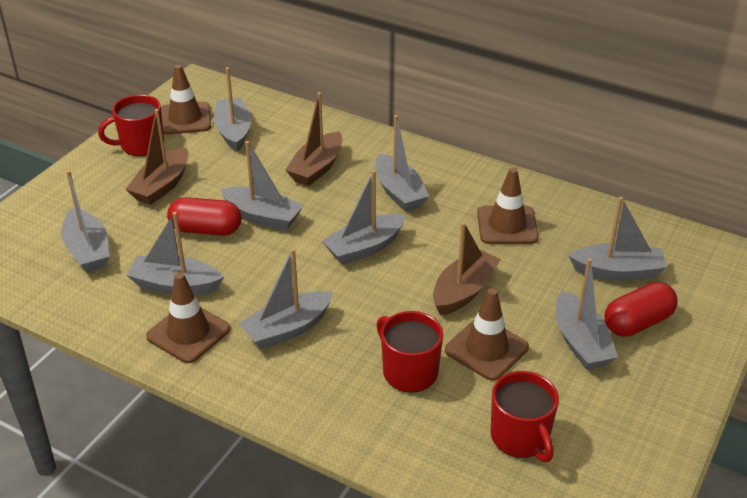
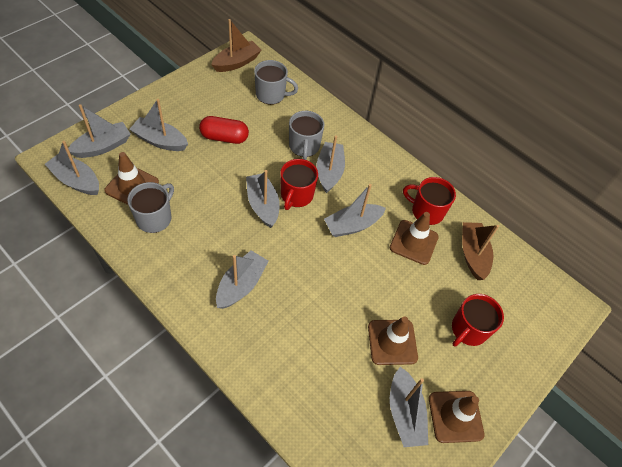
brown boat: [125,109,189,205] [285,92,342,186] [433,222,501,315] = 3 -> [211,19,261,72] [462,222,499,280] = 2
grey boat: [61,170,110,273] [126,212,224,295] [214,67,251,152] [221,141,303,230] [239,248,333,349] [322,170,406,265] [375,115,429,212] [556,258,618,370] [569,197,667,281] = 9 -> [45,141,99,195] [68,104,131,158] [130,99,188,151] [216,250,268,309] [246,170,280,228] [316,135,345,193] [324,184,386,237] [390,367,428,447] = 8
grey mug: none = 0 -> [127,182,174,233] [254,60,298,105] [289,111,324,160] = 3
red capsule: [167,197,242,236] [604,282,677,337] = 2 -> [199,116,249,144] = 1

